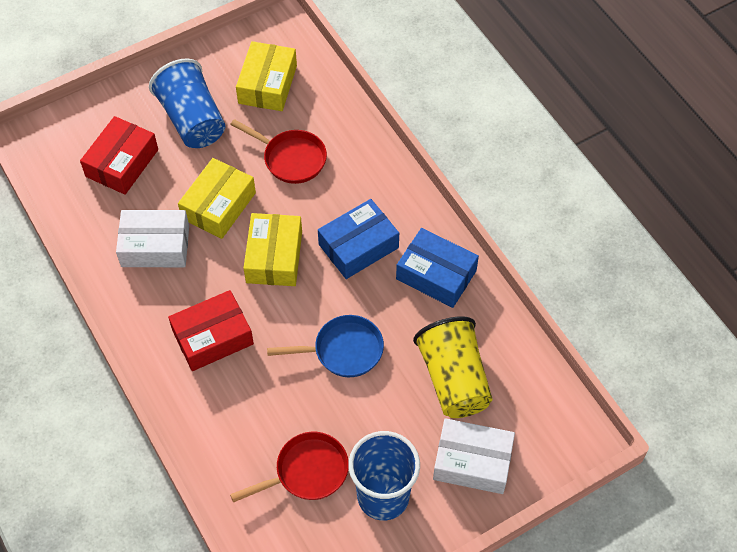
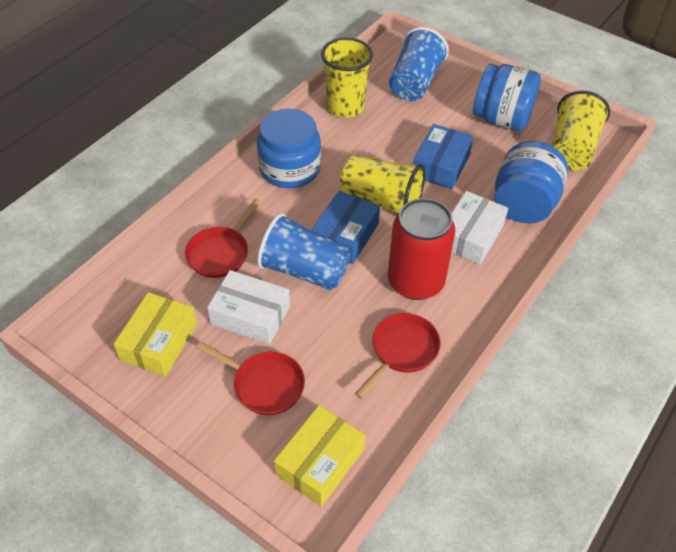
blue jar: none = 0 -> [257,109,321,188] [473,64,541,131] [495,141,568,224] = 3
blue pan: [267,315,384,377] = 1 -> none = 0
red box: [80,116,158,195] [168,290,254,371] = 2 -> none = 0
red can: none = 0 -> [388,198,456,300] = 1
red pan: [230,119,327,184] [230,432,349,502] = 2 -> [185,199,261,278] [196,342,305,415] [355,313,441,399] = 3
yellow box: [178,158,256,239] [236,41,297,111] [243,213,302,286] = 3 -> [114,292,197,377] [274,405,365,507] = 2
yellow cup: [413,316,493,418] = 1 -> [321,38,373,118] [340,155,425,214] [552,91,610,171] = 3

